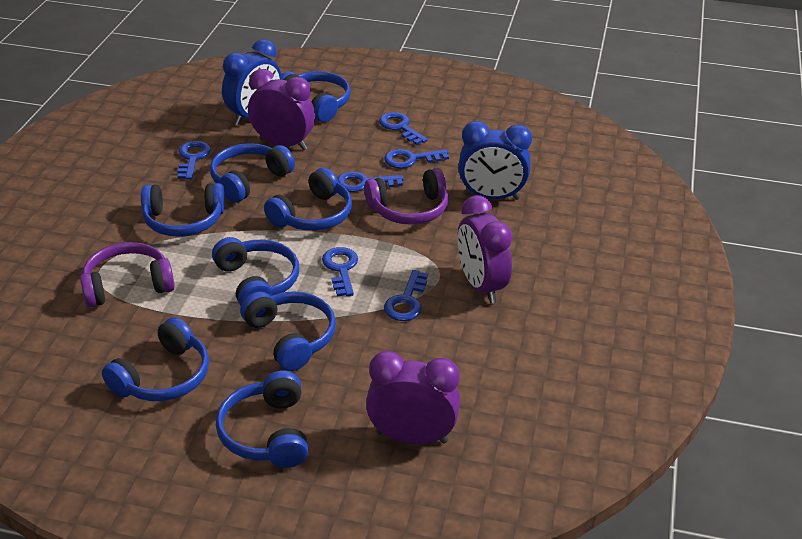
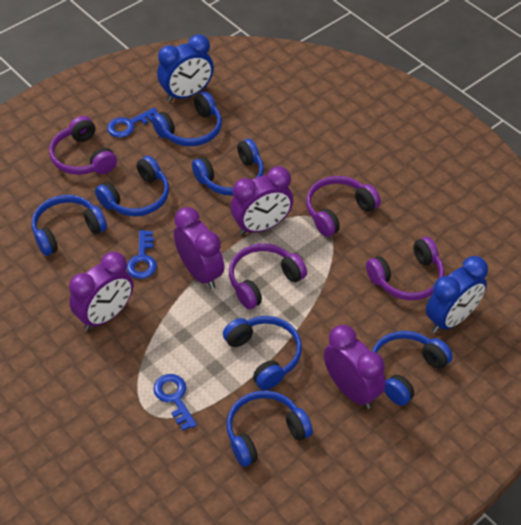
blue headphones: [102,317,209,401] [141,183,225,237] [210,143,295,203] [212,237,299,306] [216,371,309,468] [240,291,336,371] [264,168,352,231] [281,71,351,122] = 8 -> [32,195,107,256] [95,156,169,216] [152,92,222,146] [192,139,264,196] [223,316,302,390] [226,390,313,467] [372,331,453,406] = 7
blue key: [177,141,211,180] [322,247,358,296] [337,171,403,192] [379,112,428,145] [384,149,449,169] [384,270,428,321] = 6 -> [107,108,159,138] [127,230,157,279] [153,374,197,431] = 3
purple clock: [248,69,315,150] [366,351,460,444] [458,195,512,303] = 3 -> [69,252,133,330] [174,207,224,289] [230,166,293,235] [324,325,386,409] = 4
purple headphones: [80,242,175,308] [364,168,448,225] = 2 -> [49,116,117,175] [229,243,307,309] [306,176,381,237] [366,237,444,300] = 4

